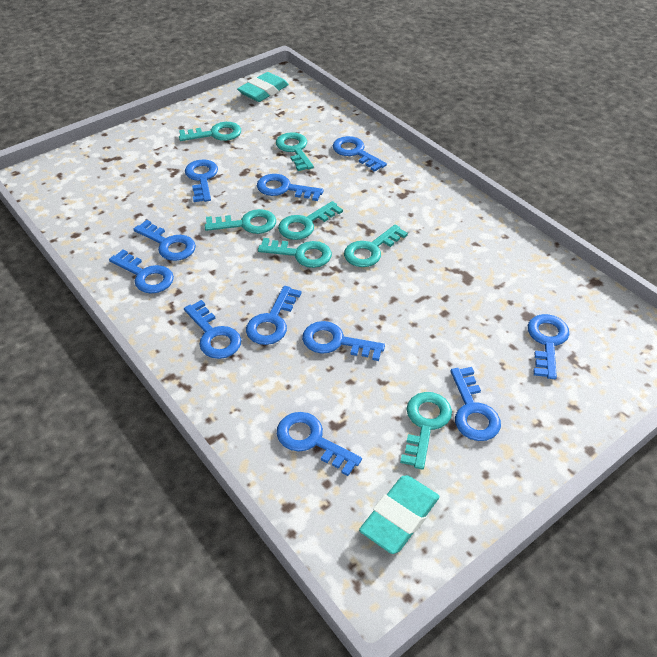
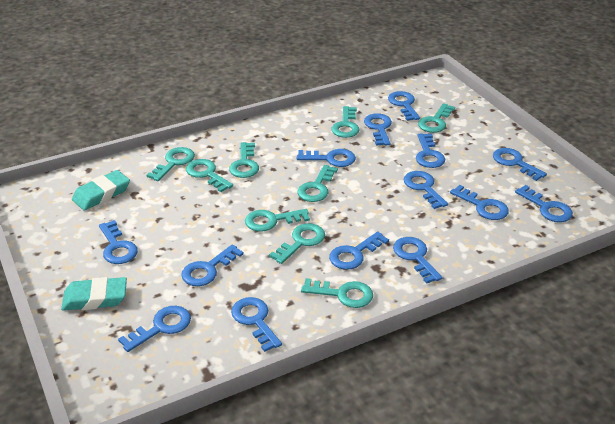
blue key: [109,249,174,294] [133,220,196,261] [184,300,241,359] [185,160,218,202] [246,286,302,345] [257,174,324,201] [277,412,362,476] [302,321,385,361] [333,136,387,172] [451,367,501,441] [528,314,569,379] = 11 -> [99,220,138,264] [118,306,191,352] [181,244,244,286] [231,297,282,352] [297,149,356,167] [329,231,389,270] [364,113,392,146] [388,91,420,121] [393,237,442,284] [404,171,448,209] [416,133,445,168] [450,185,509,220] [493,148,547,181] [515,185,573,222] = 14
turquoise key: [179,122,241,141] [205,209,276,234] [258,238,332,268] [276,132,314,171] [278,201,343,240] [344,225,408,267] [400,392,452,470] = 7 -> [146,147,195,181] [186,159,233,192] [229,142,259,178] [245,209,310,232] [269,223,325,264] [297,165,338,202] [301,278,373,308] [332,106,359,138] [418,103,455,133] = 9

